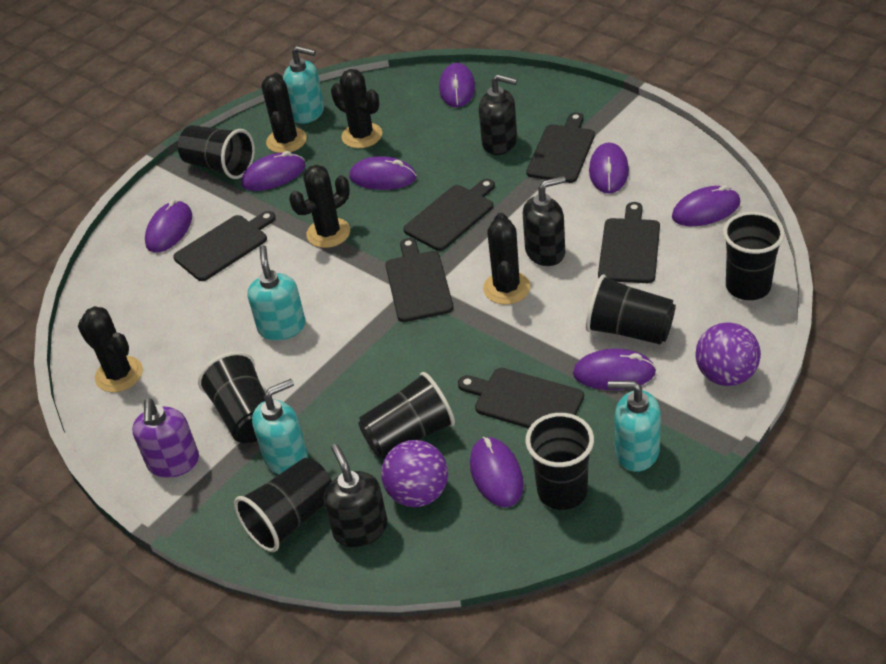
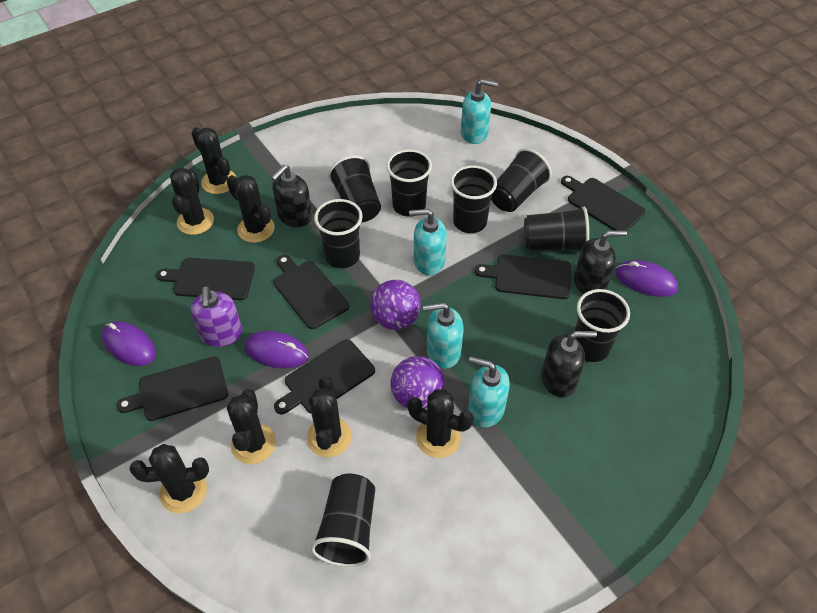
black cactus: [78,306,143,392] [262,72,307,153] [289,165,350,248] [331,69,382,148] [483,213,530,304] = 5 -> [129,444,209,513] [170,167,214,235] [191,127,236,194] [227,175,275,243] [227,389,276,464] [307,376,352,457] [408,389,474,458] = 7
black cup: [178,125,255,179] [198,351,265,443] [234,458,332,552] [358,372,455,459] [525,413,594,510] [586,274,676,345] [723,212,785,300] = 7 -> [311,474,375,567] [314,199,363,268] [328,155,381,222] [386,149,432,217] [450,165,497,233] [491,148,552,212] [524,207,589,251] [575,289,630,362] = 8
purple mouse: [145,199,192,253] [241,151,306,191] [349,156,417,190] [439,63,475,107] [470,437,524,507] [573,349,656,390] [589,142,629,194] [672,185,740,226] = 8 -> [102,321,156,366] [244,331,309,369] [615,260,678,297] = 3

